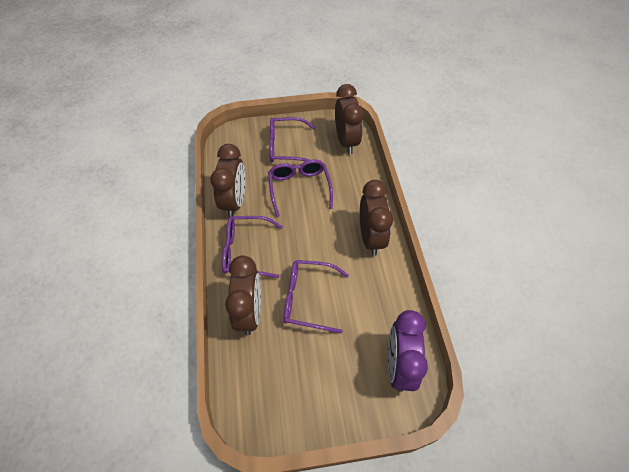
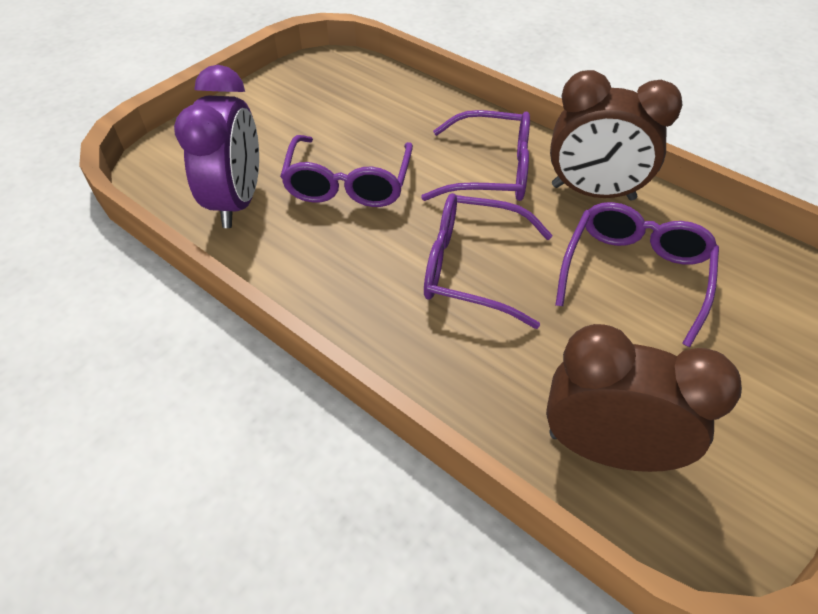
brown clock: [210,144,246,217] [225,255,261,335] [335,84,364,154] [360,180,393,256] = 4 -> [546,324,742,472] [550,70,683,201] = 2

